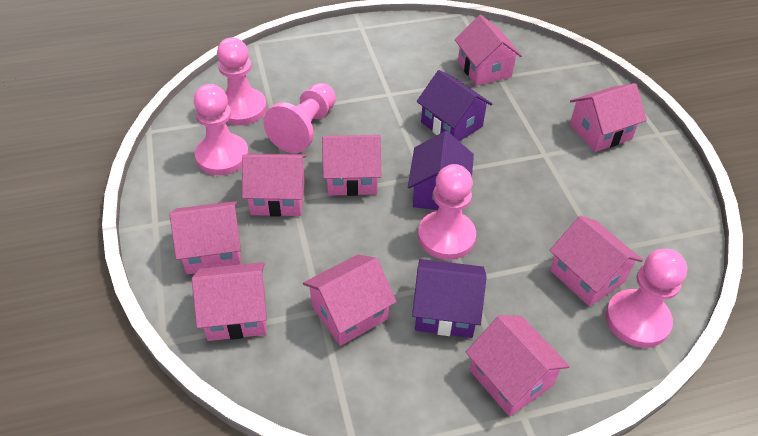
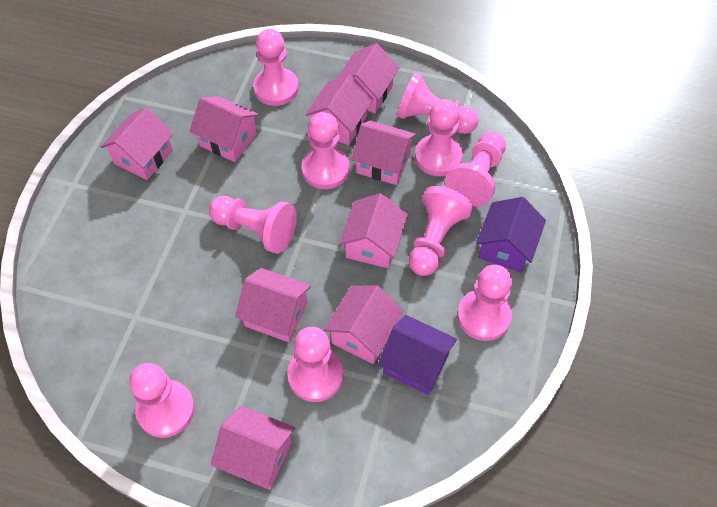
pink pawn: [194,84,249,175] [217,37,267,125] [263,83,336,153] [418,164,476,260] [606,249,687,348] = 5 -> [129,363,195,438] [209,196,297,254] [253,29,299,106] [287,327,344,402] [301,112,350,189] [396,72,479,134] [409,186,473,276] [415,99,463,176] [445,132,506,207] [457,265,512,341] = 10
purple house: [408,131,474,210] [412,259,487,338] [417,70,493,141] = 3 -> [378,315,457,395] [476,197,546,273] = 2

